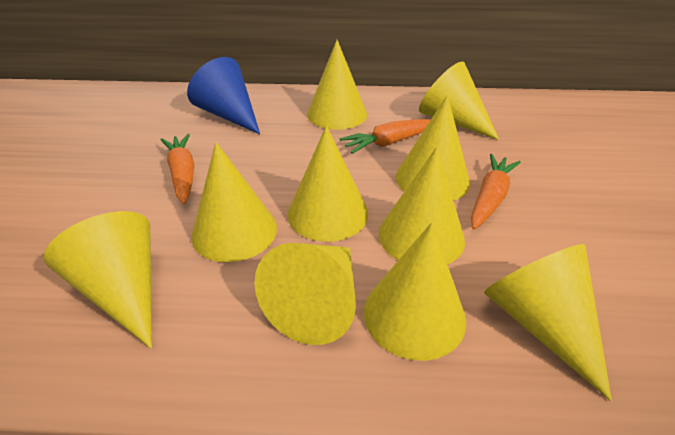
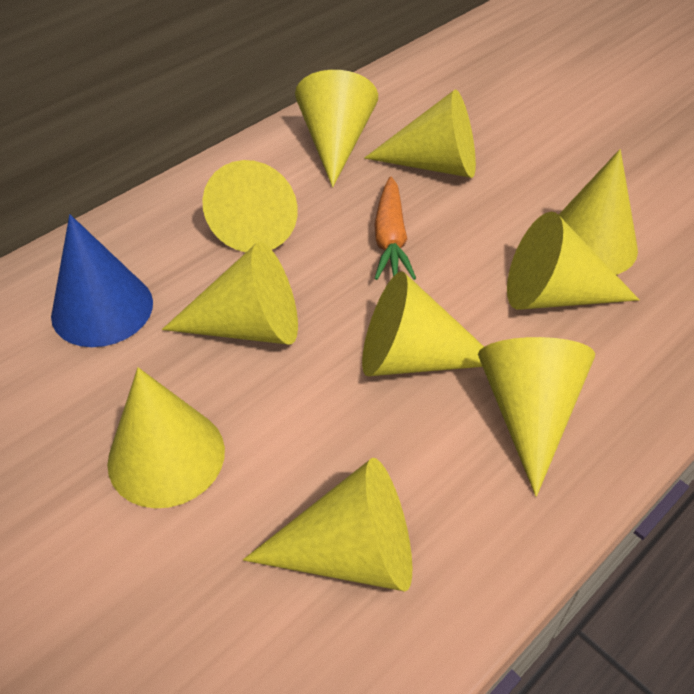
orange carrot: [161,134,194,204] [339,119,431,154] [471,154,521,229] = 3 -> [374,177,416,280] = 1

